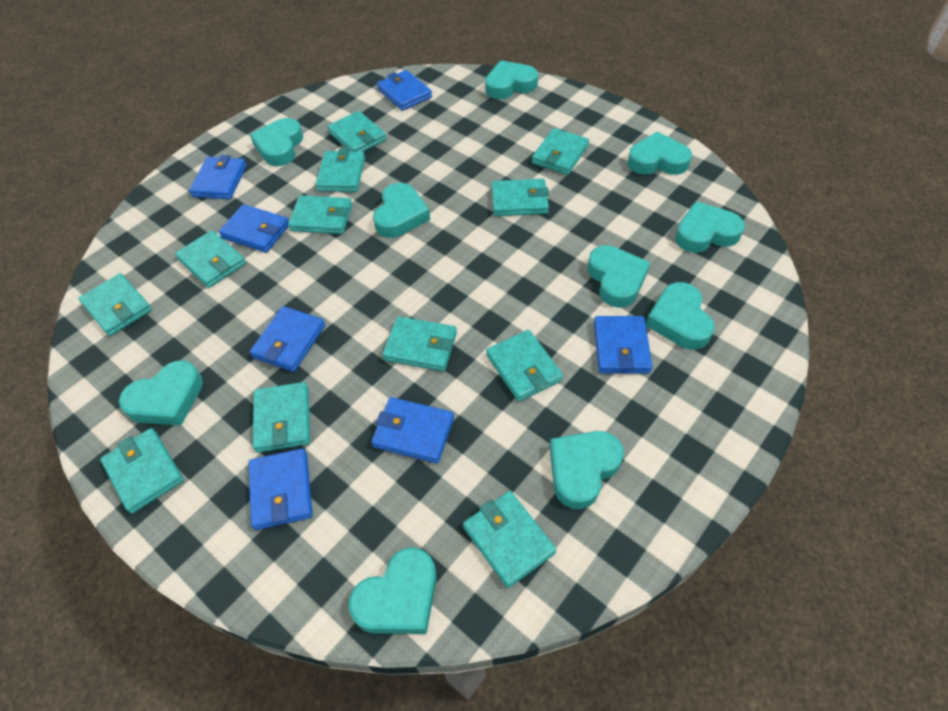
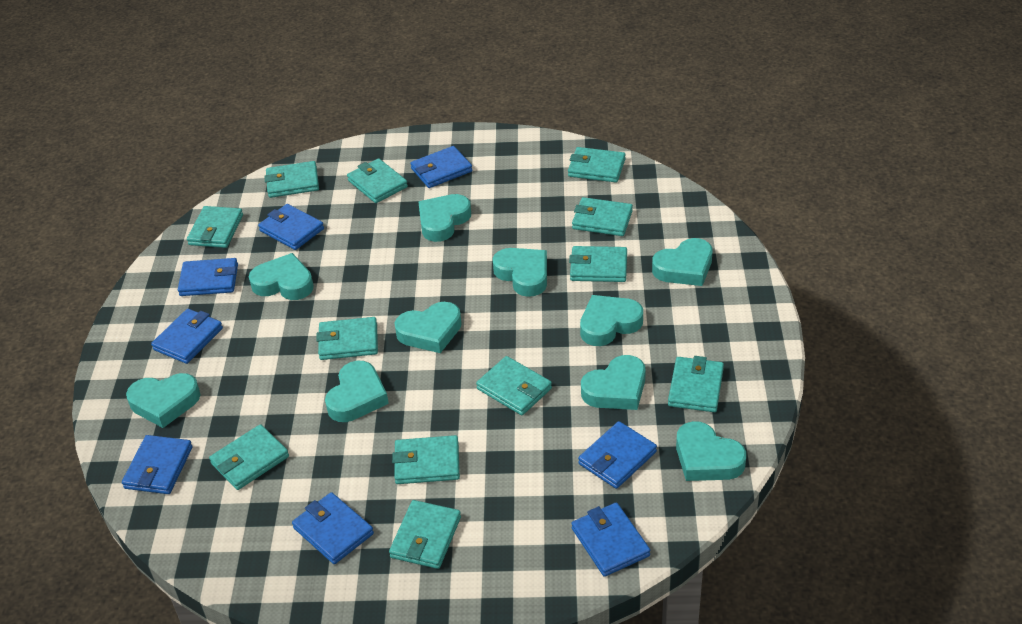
blue wallet: [189,155,247,199] [219,204,289,253] [249,449,313,530] [250,306,325,372] [371,397,454,463] [377,70,432,111] [594,316,652,374] = 7 -> [122,435,193,494] [151,309,223,364] [178,258,238,296] [258,204,324,250] [292,492,374,564] [410,146,472,188] [571,503,650,577] [578,421,657,489] = 8

